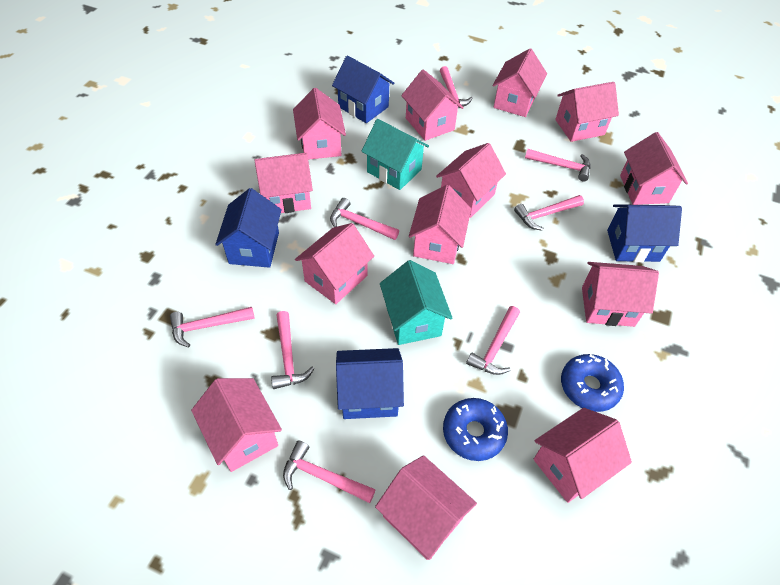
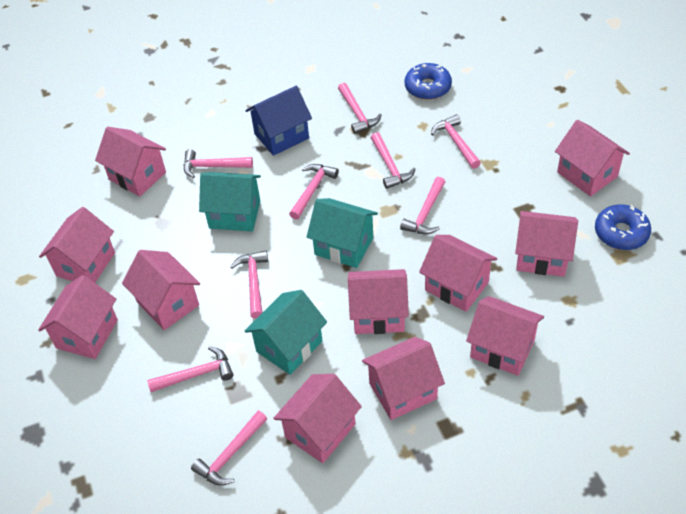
blue house: [215,188,282,268] [332,55,395,123] [336,348,404,419] [607,204,682,262] = 4 -> [245,86,312,156] = 1
pink hammer: [170,307,255,347] [271,311,314,389] [283,441,376,503] [330,198,399,240] [440,66,473,108] [466,306,520,375] [514,195,584,231] [525,149,591,182] = 8 -> [147,346,233,392] [184,149,253,179] [191,411,267,486] [230,251,268,319] [289,164,339,220] [338,83,382,134] [371,132,416,189] [400,177,445,235] [431,114,481,169] = 9
pink house: [191,378,282,472] [254,153,313,213] [293,88,346,160] [295,223,374,304] [375,455,477,560] [401,70,464,141] [409,185,471,264] [436,143,506,218] [493,49,547,117] [533,408,632,503] [555,82,619,142] [582,262,659,327] [620,132,688,205] = 13 -> [38,275,118,359] [39,207,115,283] [95,127,166,196] [122,250,200,330] [273,374,362,463] [348,269,409,334] [362,337,445,420] [419,235,497,312] [466,296,544,376] [515,211,578,277] [555,120,630,197] = 11
turquoise house: [361,119,429,190] [380,260,453,345] = 2 -> [199,172,261,231] [245,290,327,375] [307,198,378,268] = 3

